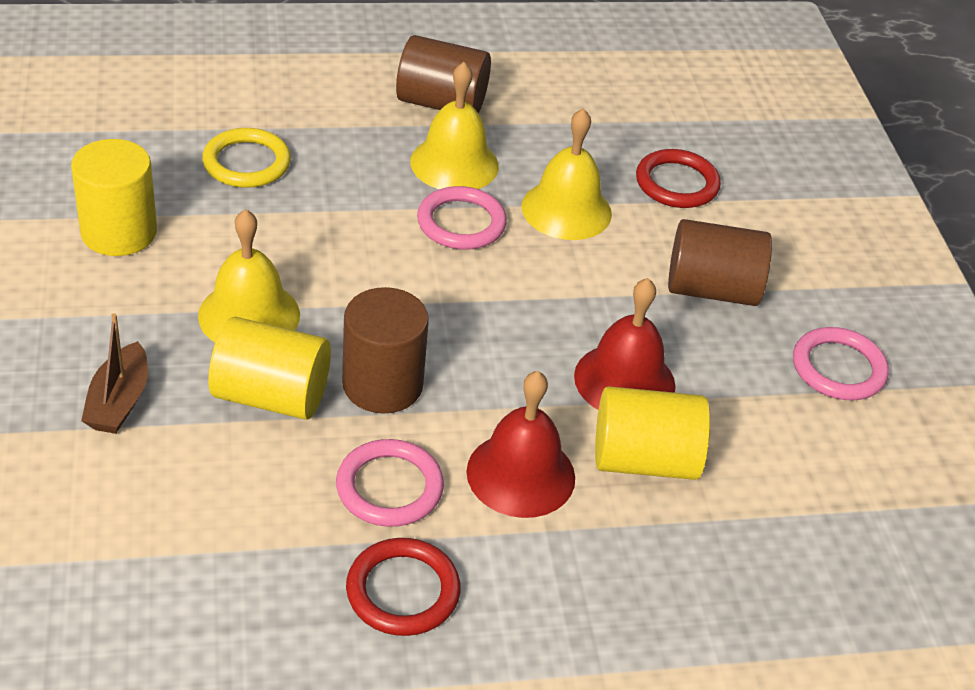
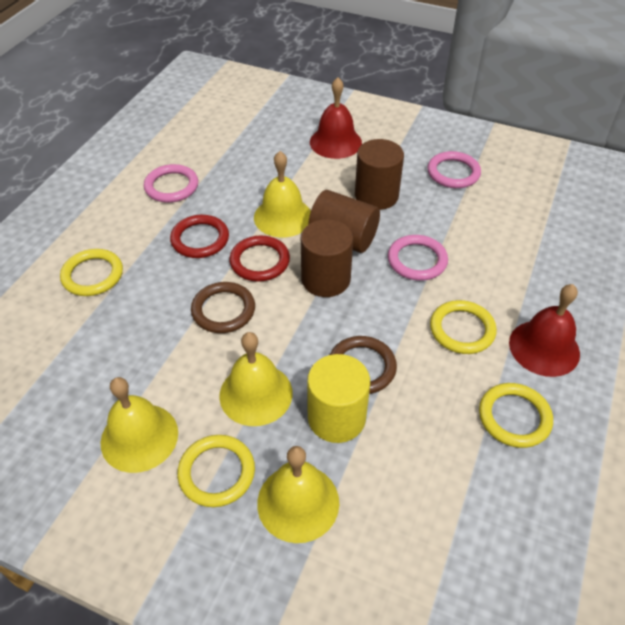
brown boat: [81,313,148,434] = 1 -> none = 0
brown ring: none = 0 -> [191,282,255,333] [330,336,397,394] = 2
yellow bell: [198,209,300,342] [410,62,499,189] [521,108,612,240] = 3 -> [101,377,178,473] [219,332,293,426] [254,151,311,237] [257,446,339,543] = 4
yellow cylinder: [71,139,157,256] [208,317,331,420] [595,386,710,480] = 3 -> [307,354,370,443] = 1
yellow ring: [202,128,291,188] = 1 -> [60,249,123,296] [177,435,255,507] [430,300,497,354] [479,383,553,448] = 4

